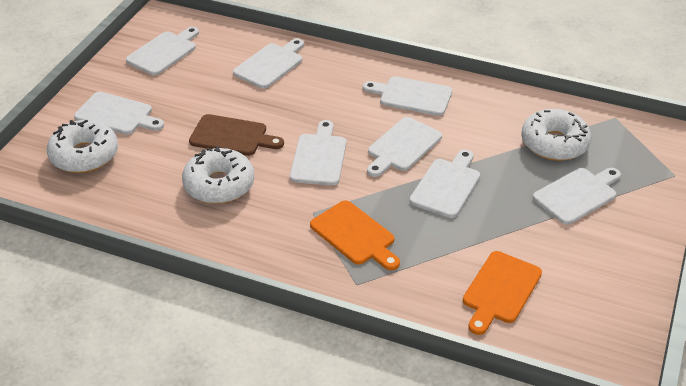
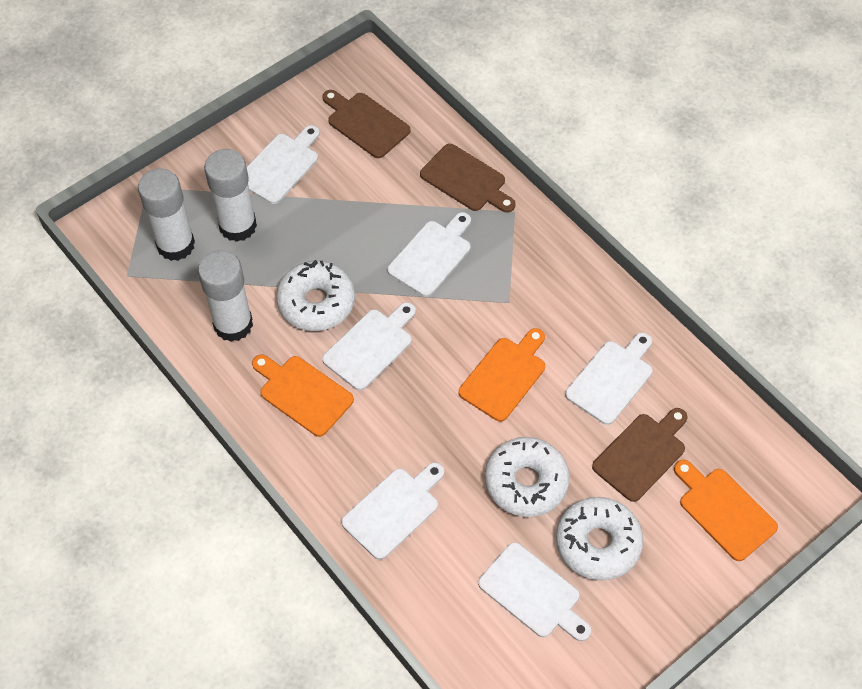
brown cutting board: [189,114,284,156] = 1 -> [322,90,411,158] [420,144,516,213] [592,408,688,502] = 3
orange cutting board: [310,200,400,270] [463,251,542,335] = 2 -> [252,354,354,437] [459,328,545,422] [674,460,778,561] = 3
white cutting board: [74,92,164,135] [126,27,199,75] [233,39,304,89] [290,120,346,186] [363,76,452,116] [367,117,442,177] [409,149,480,218] [533,168,621,225] = 8 -> [247,125,320,204] [322,302,416,391] [341,462,444,560] [387,212,471,297] [478,542,591,641] [565,332,653,425] = 6
white glue stick: none = 0 -> [138,168,195,261] [198,250,253,342] [204,149,257,242] = 3

